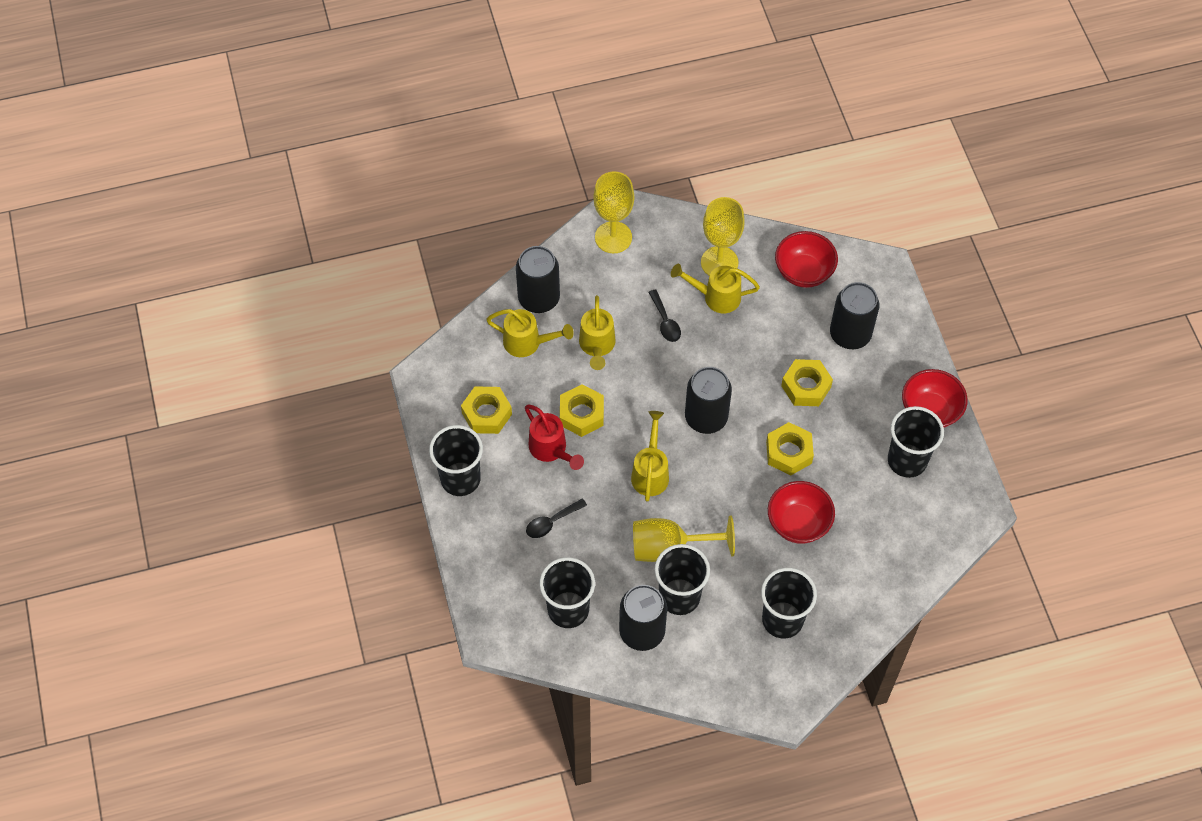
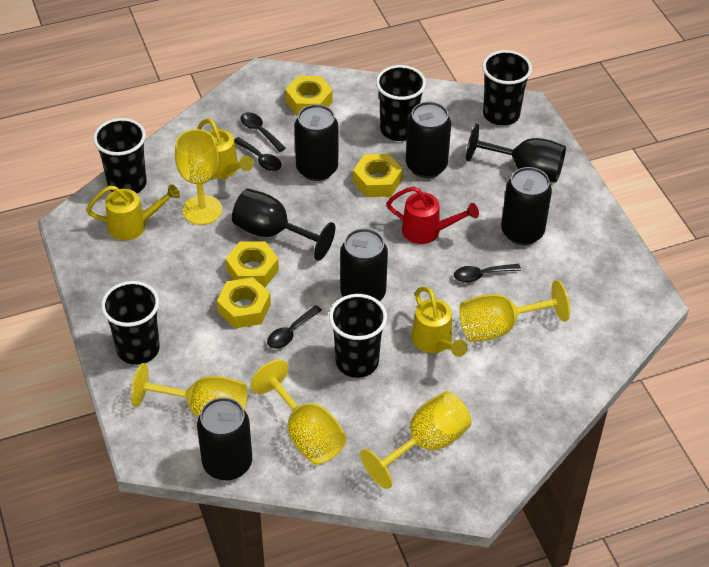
black can: [516,246,560,313] [619,585,667,651] [685,367,732,434] [830,282,879,349] = 4 -> [197,397,252,481] [295,104,338,181] [340,228,388,301] [406,102,451,178] [501,167,552,245] = 5
black goblet: none = 0 -> [232,189,335,261] [466,124,566,182] = 2
black spoon: [526,499,587,538] [648,289,681,342] = 2 -> [234,137,282,171] [240,112,286,152] [267,305,322,349] [454,264,521,283] = 4
red bowl: [768,481,835,544] [775,231,838,288] [902,369,968,427] = 3 -> none = 0
yellow goblet: [593,171,634,253] [633,515,735,562] [701,197,745,276] = 3 -> [131,363,247,417] [175,129,222,225] [250,359,347,465] [360,391,472,489] [459,280,570,342] = 5
yellow watering can: [486,309,574,357] [579,295,616,370] [631,411,669,502] [671,264,760,313] = 4 -> [86,184,180,240] [197,119,254,179] [412,287,467,357] = 3

